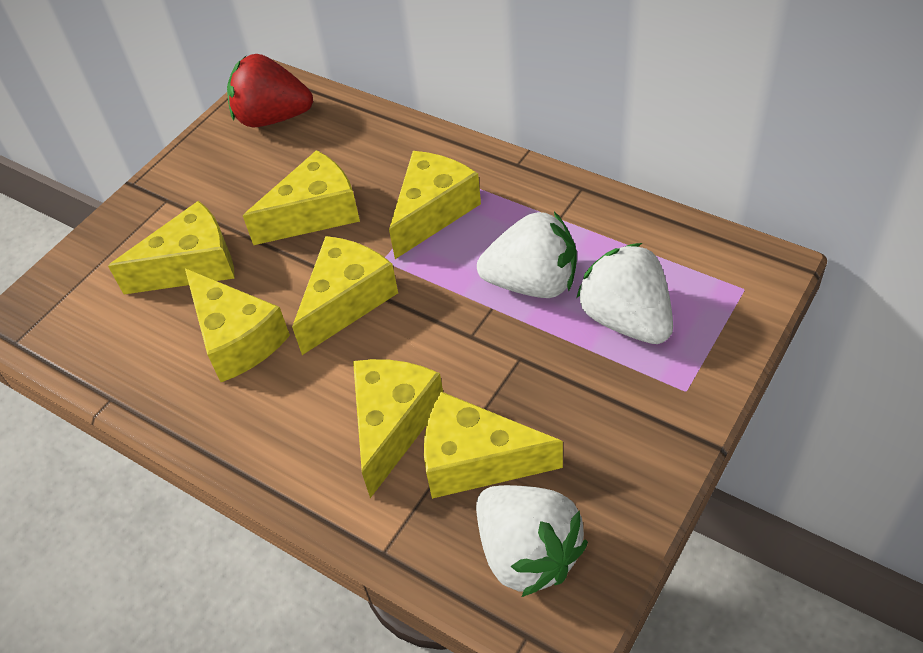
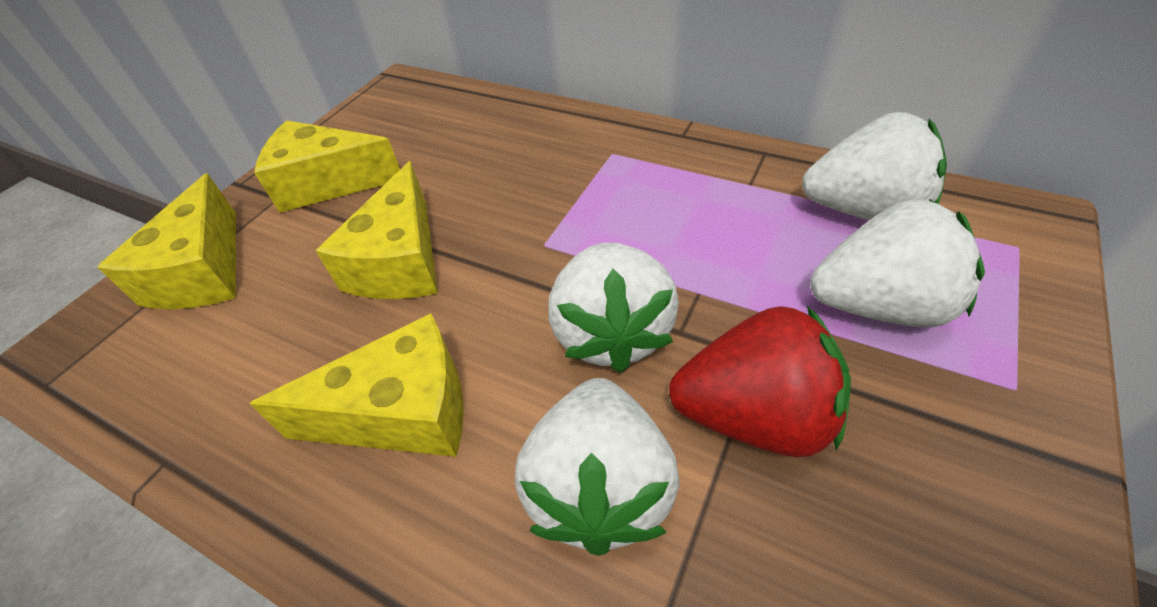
white strawberry: [476,485,588,597] [477,212,577,298] [577,243,673,344] = 3 -> [515,378,680,556] [548,243,679,373] [802,112,947,220] [810,199,985,327] = 4
yellow cheese: [108,201,235,294] [185,268,290,382] [243,150,360,245] [292,236,398,355] [353,359,443,498] [389,151,481,259] [424,392,563,499] = 7 -> [97,174,236,309] [249,313,464,457] [254,120,400,213] [316,161,438,299] = 4

